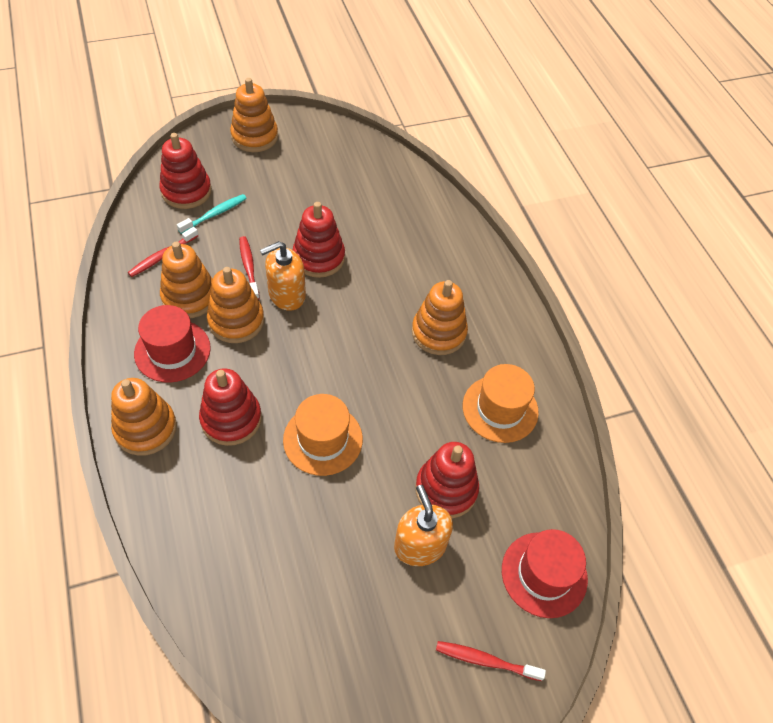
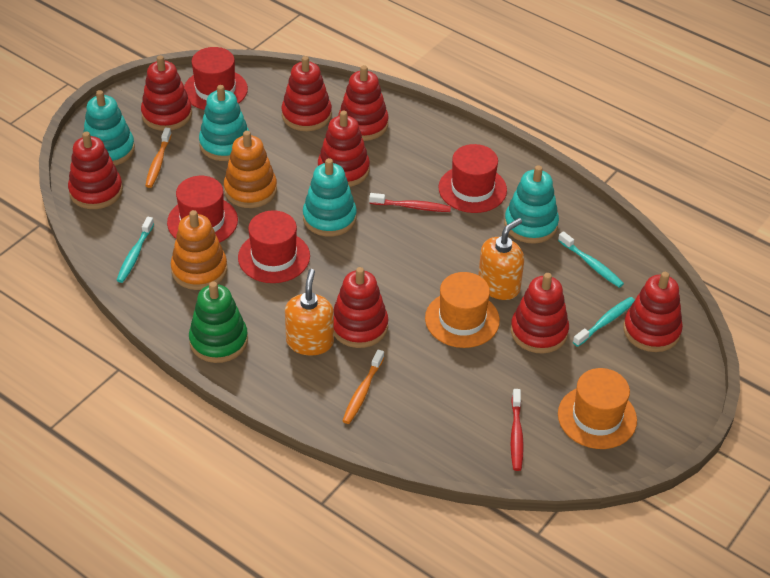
green stacking toy: none = 0 -> [189,281,248,363] = 1
orange stacking toy: [111,378,177,456] [160,242,213,318] [207,267,264,343] [230,78,278,152] [412,280,468,355] = 5 -> [171,210,227,290] [224,131,277,208] = 2
orange toothbrush: none = 0 -> [145,127,172,188] [342,349,384,424] = 2
red hat: [134,305,211,383] [502,529,588,618] = 2 -> [167,176,238,243] [184,47,248,110] [238,210,310,283] [438,144,507,213] = 4
red stacking toy: [160,133,212,209] [199,368,262,446] [293,202,345,278] [415,442,479,518] = 4 -> [68,131,123,209] [141,55,192,131] [282,56,332,131] [318,111,370,187] [333,267,388,348] [338,65,389,141] [511,273,569,354] [623,272,683,352] = 8
red toothbrush: [128,227,199,277] [239,236,260,300] [436,641,546,681] = 3 -> [369,193,451,212] [511,389,524,471] = 2
turquoise stacking toy: none = 0 -> [83,90,135,166] [199,85,249,161] [303,158,357,237] [504,165,559,244] = 4
turquoise toothbrush: [177,194,247,234] = 1 -> [116,217,154,283] [558,231,624,288] [573,297,635,347] = 3

